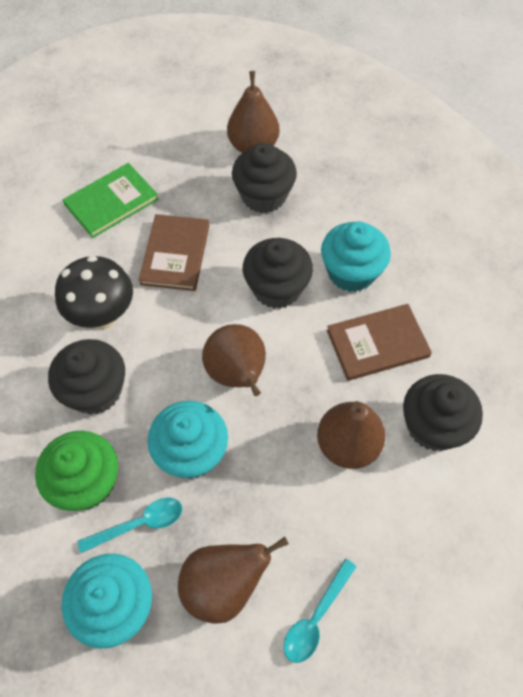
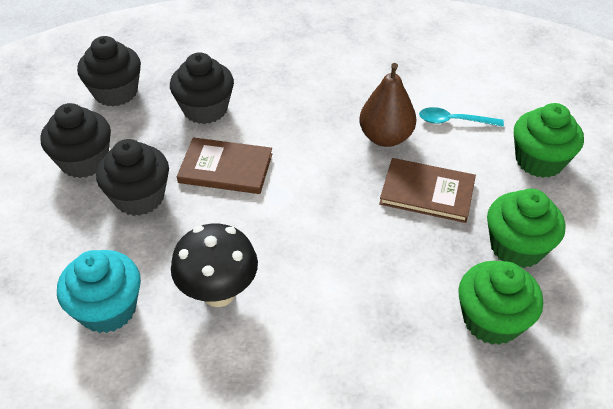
brown pear: [178,537,289,624] [202,324,266,396] [227,71,279,153] [317,401,385,469] = 4 -> [359,63,416,147] = 1
green book: [63,163,159,238] = 1 -> none = 0
green cupcake: [35,431,118,511] = 1 -> [458,261,543,345] [487,189,565,268] [514,103,584,178] = 3
turquoise cupcake: [62,554,152,649] [148,401,228,479] [321,222,391,292] = 3 -> [57,250,141,333] = 1
turquoise spoon: [78,498,182,553] [284,559,357,663] = 2 -> [419,107,504,127] = 1

